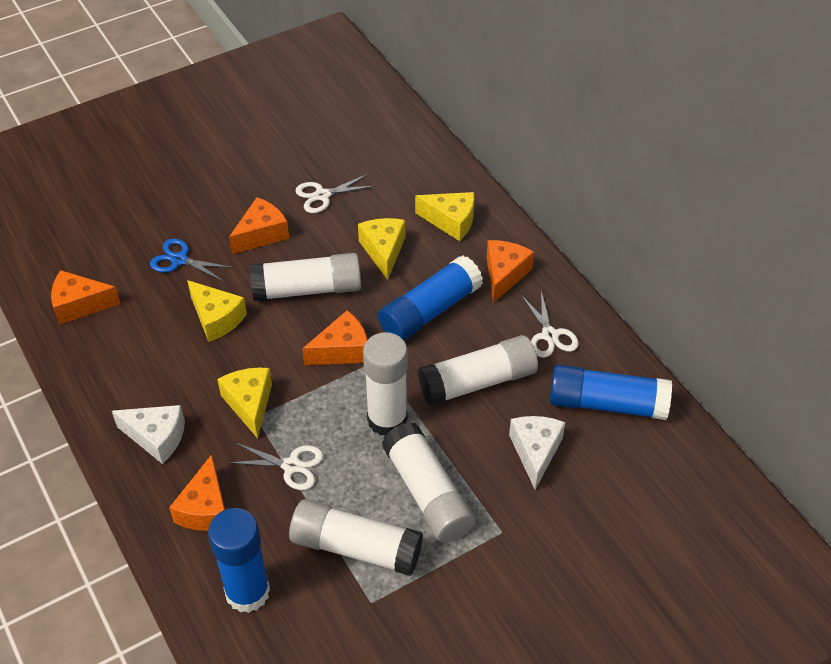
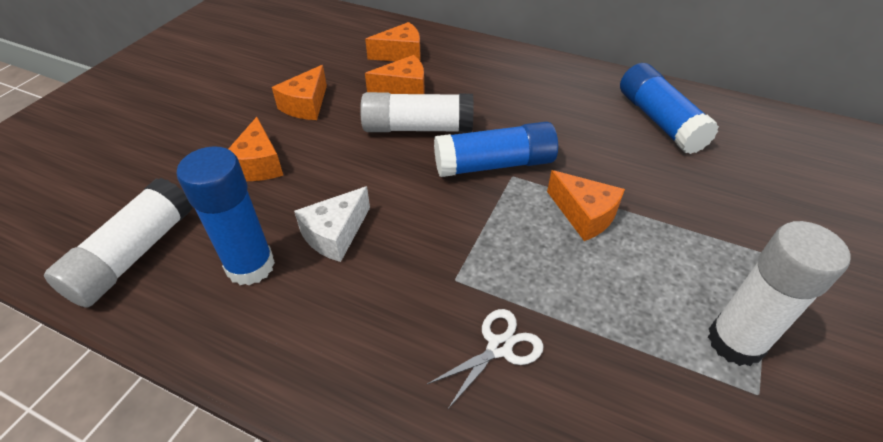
blue scissors: [150,239,234,281] = 1 -> none = 0
white cheese: [112,405,185,464] [509,416,565,490] = 2 -> [294,186,370,262] = 1
white glue stick: [249,253,361,301] [289,499,423,576] [363,332,408,436] [382,422,475,543] [418,335,538,406] = 5 -> [44,178,193,308] [360,92,474,132] [708,221,850,366] = 3
white scissors: [227,443,323,490] [296,174,375,213] [521,291,579,358] = 3 -> [426,309,543,409] = 1
yellow cheese: [187,280,247,342] [217,368,272,438] [358,218,405,280] [415,192,474,241] = 4 -> none = 0

